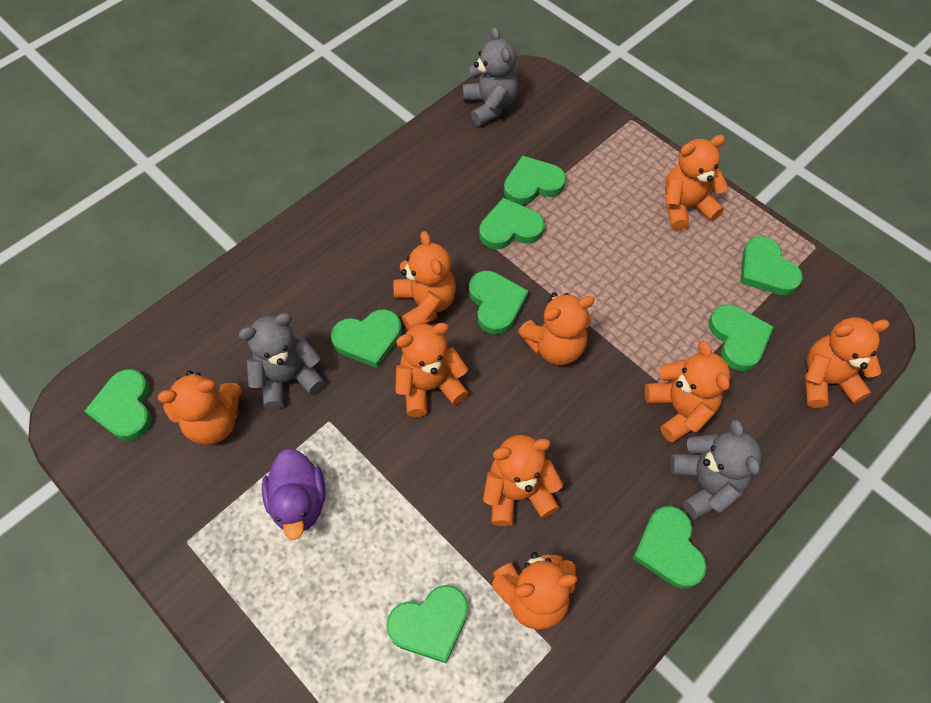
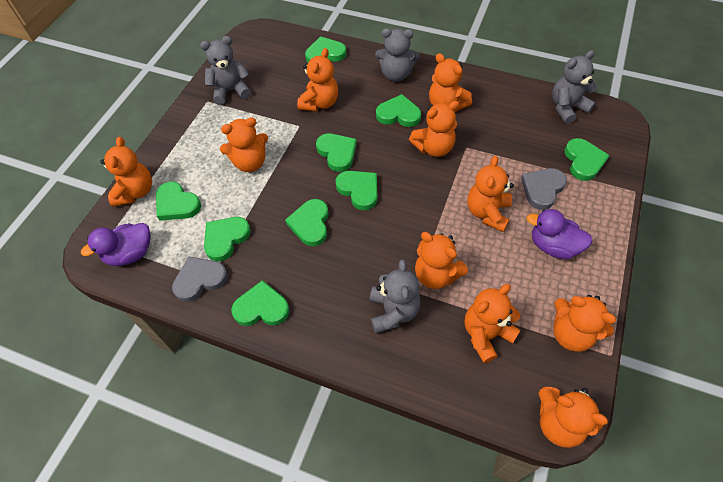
grey heart: none = 0 -> [172,257,228,302] [521,168,567,210] = 2
grey teddy bear: [239,313,325,410] [463,27,518,126] [670,419,762,519] = 3 -> [200,36,251,105] [370,259,421,334] [375,28,419,82] [552,50,597,124] = 4
orange teddy bear: [158,370,242,445] [393,231,456,331] [395,323,469,417] [483,435,563,526] [492,552,577,630] [518,292,594,365] [645,341,730,443] [665,135,728,230] [805,318,890,408] = 9 -> [100,137,152,207] [220,117,268,172] [297,48,338,111] [409,101,459,157] [415,232,468,289] [429,53,472,112] [465,284,521,363] [468,156,514,232] [539,387,608,448] [553,295,616,352] = 10
purple duck: [262,448,326,540] = 1 -> [81,223,151,266] [526,209,593,259] = 2

